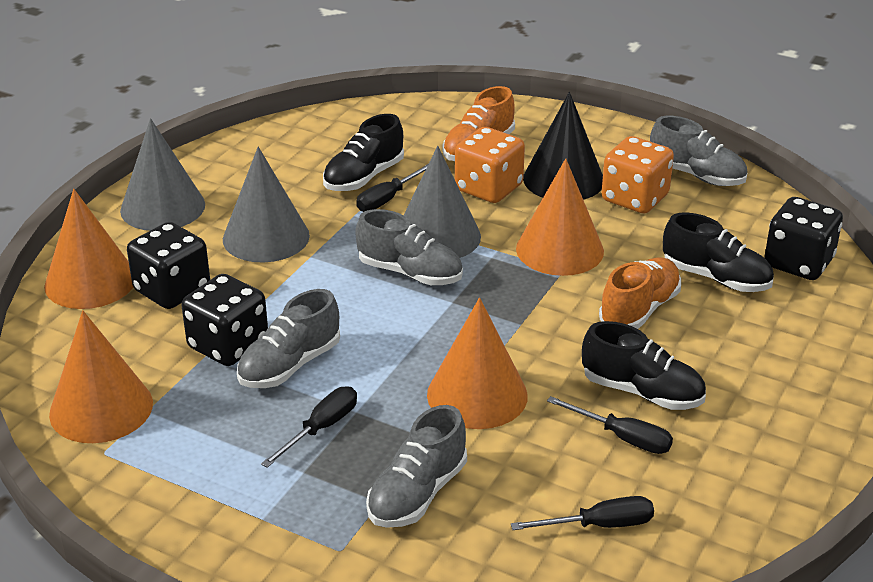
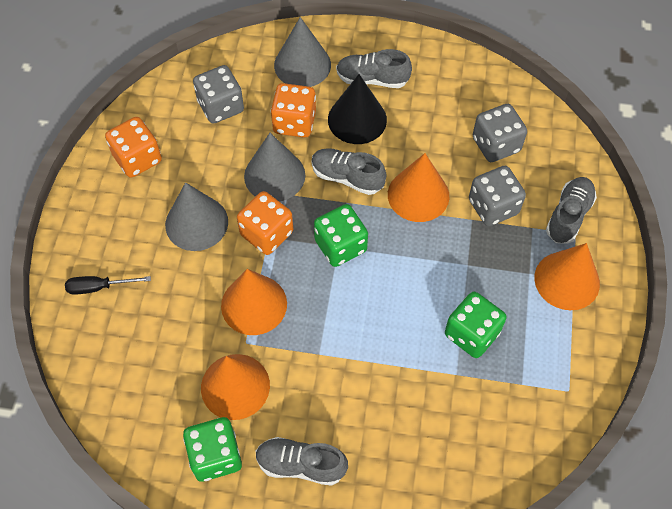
black dice: [127,222,210,309] [181,274,268,366] [764,197,843,280] = 3 -> none = 0
black screwdriver: [261,386,357,468] [356,164,428,212] [511,496,654,530] [547,396,673,454] = 4 -> [65,276,151,295] = 1
black shoe: [323,114,404,191] [582,321,706,410] [663,213,774,292] = 3 -> none = 0
green dice: none = 0 -> [183,417,242,482] [314,204,368,267] [445,292,507,358] = 3
grey dice: none = 0 -> [193,65,244,124] [469,166,526,226] [473,104,527,162] = 3
orange dice: [455,127,525,203] [601,136,674,213] = 2 -> [105,117,162,178] [237,191,293,255] [271,83,316,138] = 3
orange shoe: [442,86,515,161] [599,257,681,329] = 2 -> none = 0

